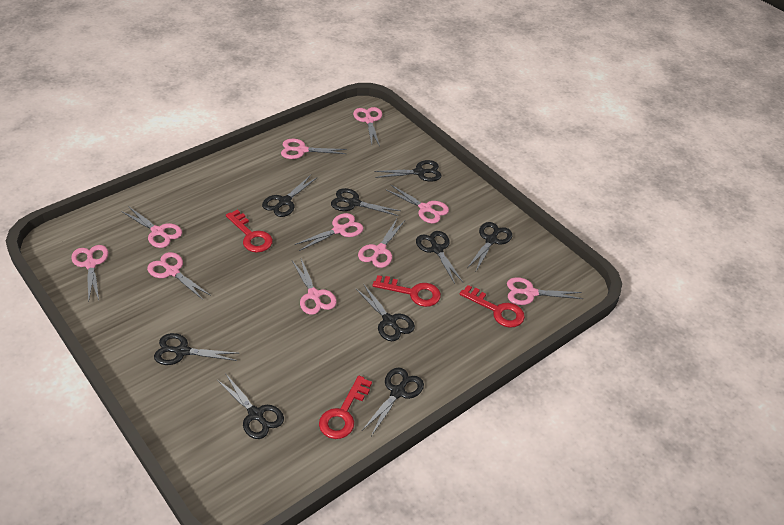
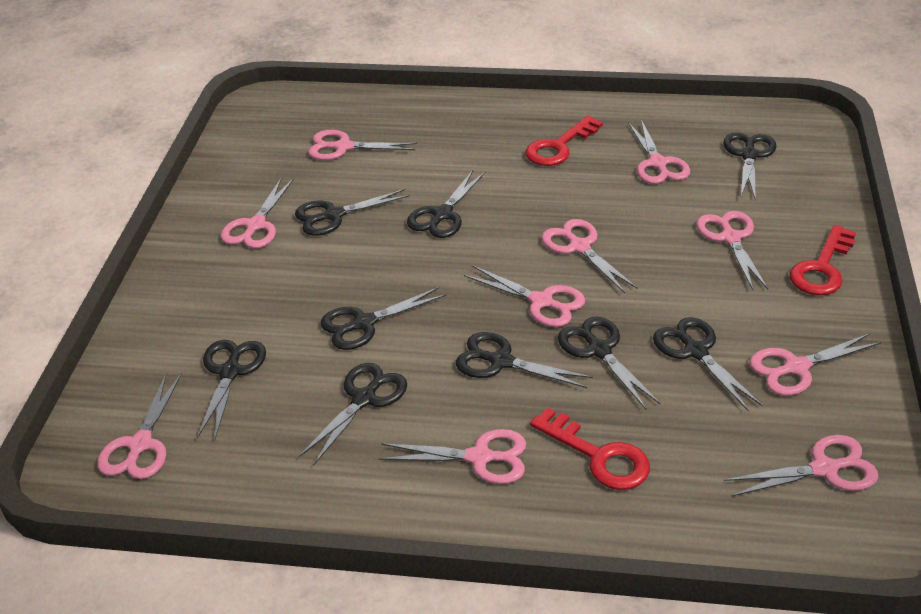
red key: [226,210,273,252] [319,376,372,439] [372,275,441,307] [460,285,525,328] = 4 -> [525,115,603,166] [530,408,650,490] [789,225,856,295] = 3

